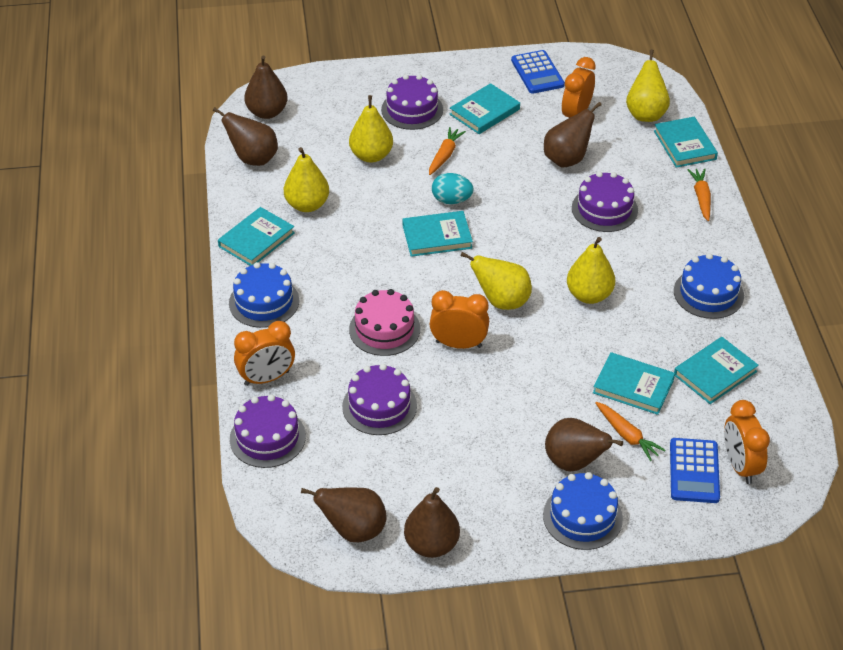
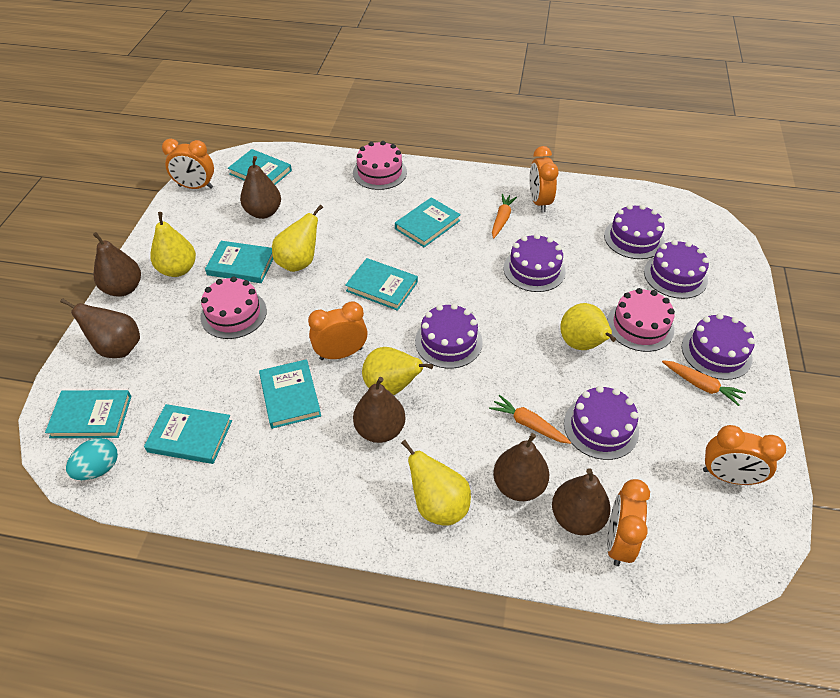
blue cake: [229,262,299,328] [543,472,623,550] [674,253,744,319] = 3 -> none = 0
blue calculator: [511,50,565,94] [670,438,720,503] = 2 -> none = 0
orange clock: [234,321,295,386] [430,290,489,349] [562,57,596,118] [724,400,770,484] = 4 -> [162,139,214,189] [308,301,368,360] [529,146,559,213] [607,479,650,566] [703,425,786,485] = 5
pink cake: [349,289,420,356] = 1 -> [200,276,267,339] [353,141,407,190] [607,288,675,352] = 3
purple cake: [230,395,306,468] [342,364,417,435] [381,74,443,130] [572,171,638,232] = 4 -> [415,304,483,369] [504,234,566,292] [564,386,639,460] [604,204,665,259] [644,240,709,299] [682,313,755,380] = 6
turquoise book: [218,207,295,266] [403,211,473,257] [450,83,520,134] [593,352,675,415] [654,117,718,168] [674,337,759,404] = 6 -> [45,390,131,438] [144,404,232,464] [205,241,273,283] [228,149,292,185] [259,359,321,429] [345,258,418,311] [395,197,461,247] = 7

